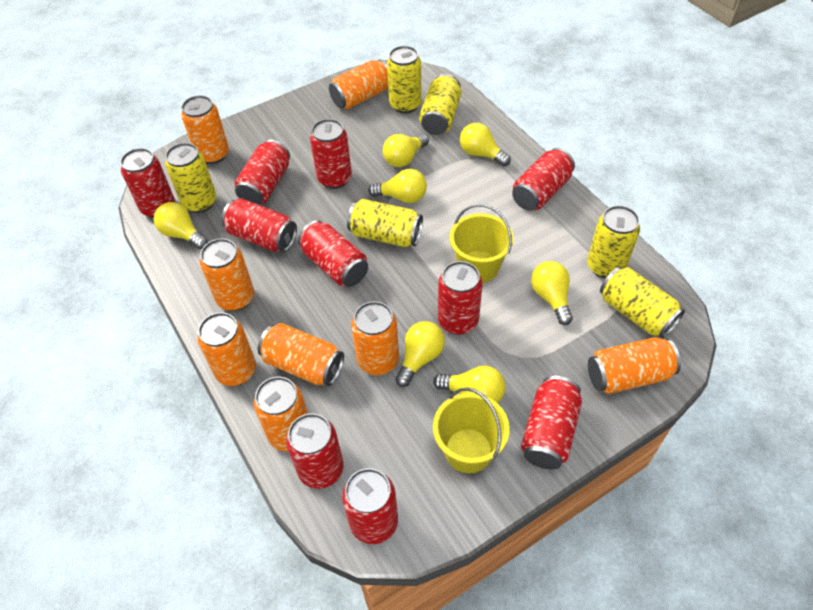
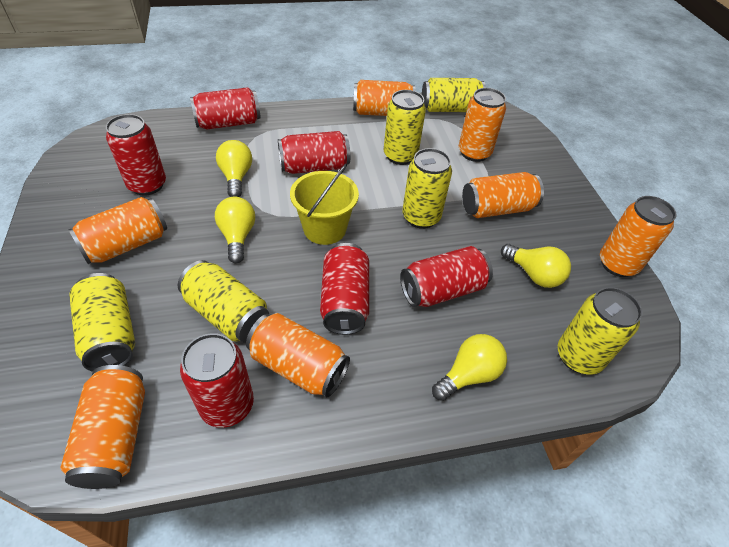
orange can: [181,95,229,164] [198,312,256,386] [200,239,254,311] [254,377,308,451] [258,323,344,386] [329,59,388,109] [351,301,399,375] [588,337,681,394] = 8 -> [60,365,145,489] [68,197,167,264] [246,313,350,398] [353,80,416,116] [459,88,506,162] [462,172,544,218] [600,196,677,277] = 7
red can: [120,148,175,218] [221,198,297,252] [234,140,290,205] [286,413,344,489] [298,220,368,287] [310,119,352,189] [342,468,398,544] [438,261,483,335] [512,148,575,211] [521,376,582,469] = 10 -> [106,114,166,196] [180,333,254,428] [190,87,260,129] [278,131,350,174] [320,243,369,335] [400,246,493,307] = 6
yellow bucket: [433,387,510,473] [449,204,514,283] = 2 -> [290,164,359,245] = 1
yellow light bulb: [154,202,208,249] [368,169,427,203] [383,134,429,167] [395,321,445,387] [433,366,506,403] [460,123,511,166] [531,261,573,325] = 7 -> [215,197,255,263] [216,140,252,197] [432,334,507,401] [501,244,571,288] = 4

